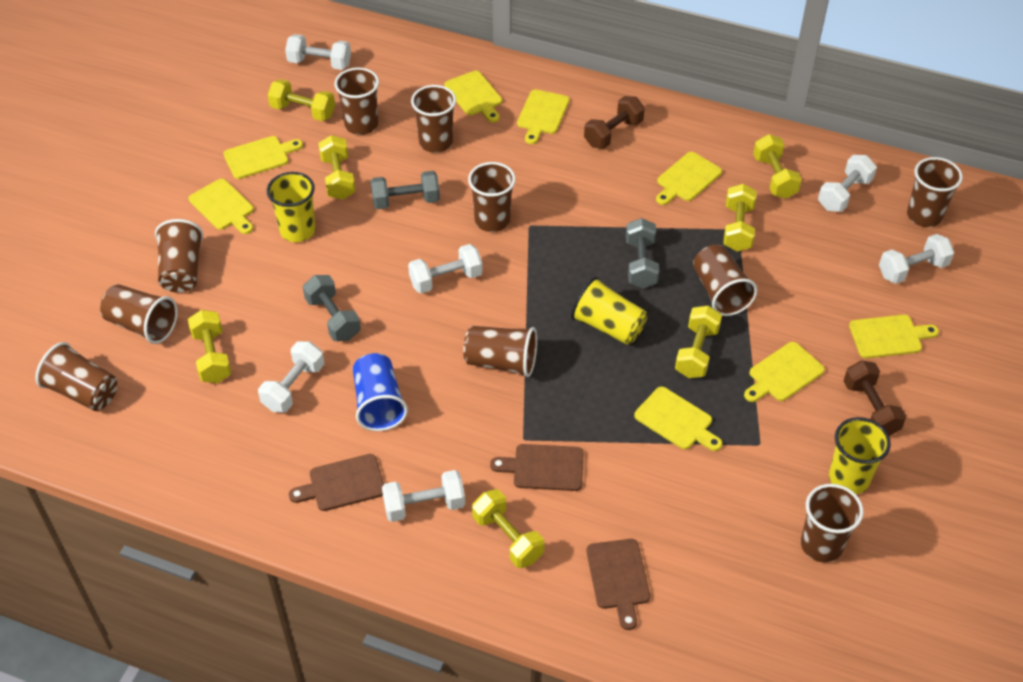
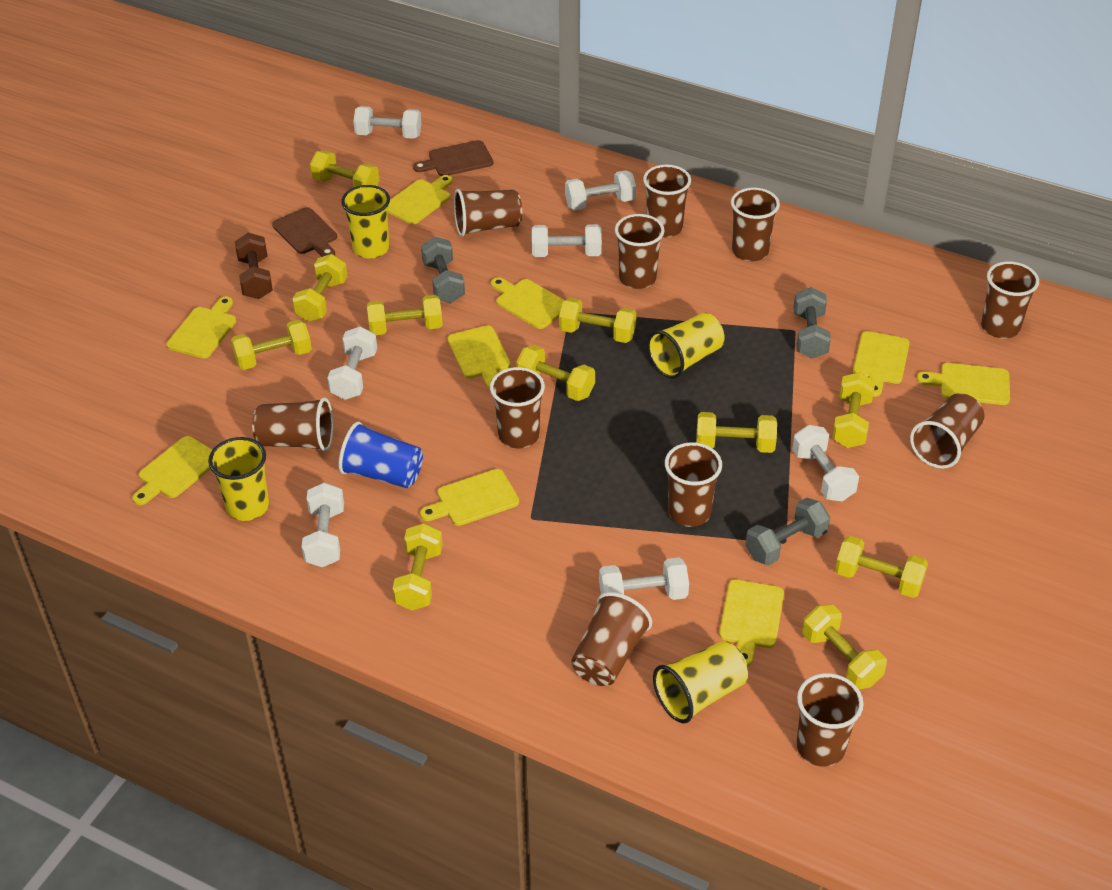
brown cup: [35,342,117,411] [100,284,178,344] [155,219,204,293] [334,67,379,135] [411,85,456,153] [463,326,537,377] [468,162,516,232] [693,244,758,316] [801,484,863,563] [907,157,963,227] = 10 -> [252,397,333,451] [454,189,522,236] [490,367,545,448] [571,592,652,686] [615,214,665,289] [643,164,691,238] [665,442,722,527] [731,188,780,261] [796,673,864,767] [910,393,985,469] [981,261,1039,338] = 11
brown cutting board: [289,454,384,511] [490,444,584,491] [587,539,650,630] = 3 -> [272,207,337,257] [413,140,493,176] = 2
brown dumbbell: [584,96,645,149] [844,360,906,436] = 2 -> [235,232,273,299] = 1
white dumbbell: [258,341,324,413] [285,34,351,70] [382,470,465,522] [408,244,483,293] [818,155,877,212] [879,234,955,284] = 6 -> [302,483,344,567] [328,326,377,400] [353,106,421,139] [532,224,602,257] [565,170,636,210] [599,557,689,600] [792,425,859,501] = 7
yellow cup: [267,172,316,242] [571,277,647,345] [829,417,891,494] = 3 -> [208,437,269,521] [341,185,390,259] [647,313,725,379] [653,641,748,723] = 4
yellow cutting board: [189,179,254,234] [223,136,303,179] [444,71,502,122] [517,89,570,144] [634,387,722,451] [656,152,722,205] [744,342,825,402] [849,315,939,358] = 8 -> [132,436,212,505] [167,296,236,359] [388,175,453,224] [420,469,519,526] [448,325,511,389] [491,277,565,329] [719,580,784,666] [853,331,910,397] [917,363,1010,405] = 9
yellow dumbbell: [188,310,232,383] [268,79,335,121] [318,135,356,200] [472,489,544,568] [675,305,722,378] [723,184,757,251] [753,134,802,199] = 7 -> [231,319,312,370] [292,254,348,322] [310,151,380,187] [367,295,443,335] [392,523,443,610] [516,345,595,401] [559,298,637,343] [696,412,777,453] [802,604,887,689] [832,372,875,448] [835,536,928,598] = 11

